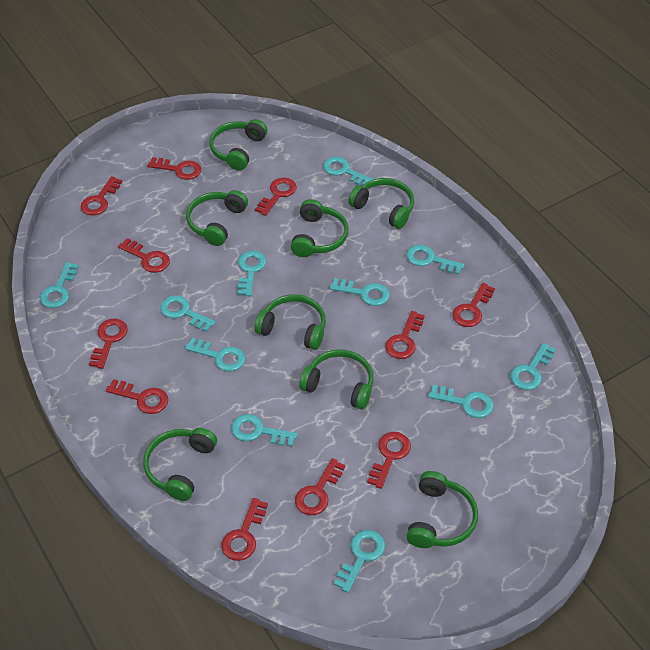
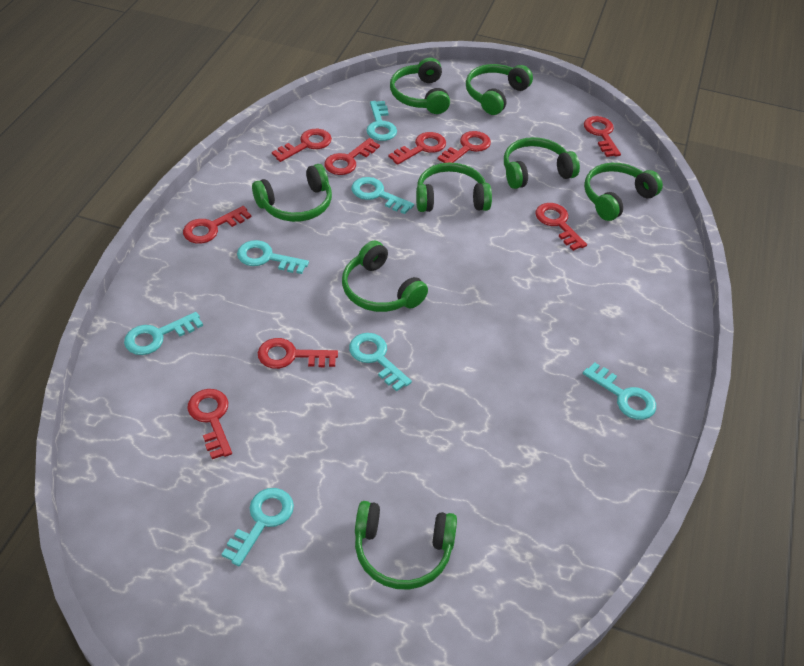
red key: [81,176,123,216] [89,319,128,369] [106,379,168,414] [118,238,170,273] [147,157,201,180] [222,498,268,561] [255,178,297,216] [295,458,346,515] [367,432,411,489] [385,311,425,359] [452,283,495,327] = 11 -> [183,206,251,244] [187,389,232,459] [258,338,338,369] [272,129,332,162] [324,138,380,175] [388,132,446,165] [438,131,491,163] [536,203,587,251] [584,116,621,157] = 9
turquoise key: [40,262,79,308] [160,295,216,332] [185,338,245,371] [231,414,297,447] [237,251,266,296] [323,156,373,186] [330,278,390,306] [334,530,385,593] [406,245,464,275] [428,385,494,418] [510,343,556,390] = 11 -> [124,312,203,355] [221,488,294,566] [237,240,309,274] [349,333,412,392] [352,177,414,214] [366,101,397,141] [583,362,656,420] = 7

